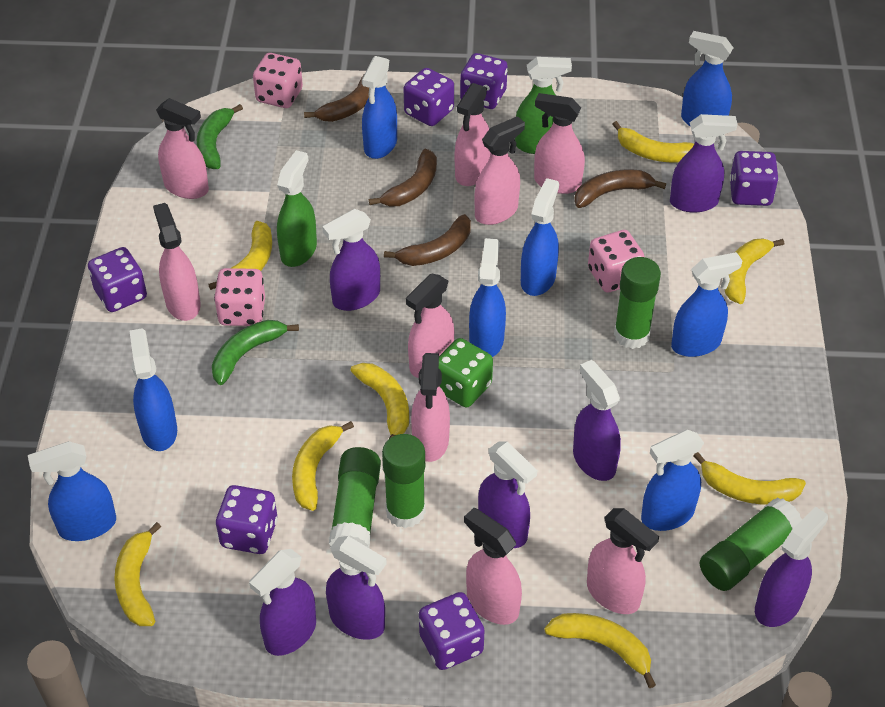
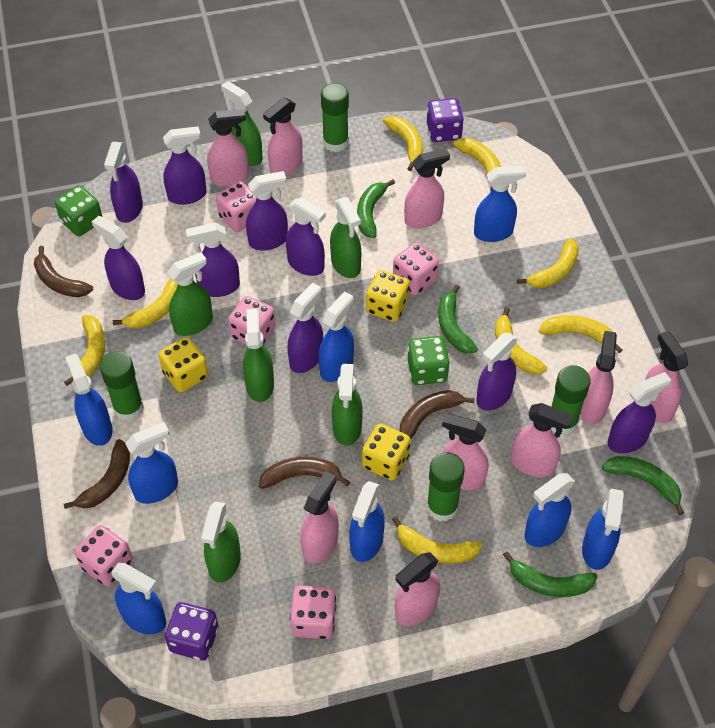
green banana: [197,104,243,169] [212,320,299,385] = 2 -> [357,179,395,238] [438,285,478,354] [503,551,598,597] [602,456,684,515] = 4
green dice: [439,338,493,408] = 1 -> [55,185,103,236] [408,336,450,385] = 2
green spray bottle: [277,150,317,267] [515,57,572,154] = 2 -> [167,252,213,336] [201,501,241,583] [221,81,262,166] [243,309,274,402] [330,197,361,278] [332,364,363,446] = 6
pink dice: [214,268,265,326] [253,53,303,108] [588,230,645,293] = 3 -> [75,525,133,586] [216,181,257,232] [228,296,276,345] [290,585,336,639] [393,242,439,295] = 5
purple dice: [88,247,147,312] [216,485,278,554] [403,68,454,126] [419,592,485,670] [460,53,508,109] [730,151,779,206] = 6 -> [165,602,219,661] [427,98,464,142] = 2
purple spray bottle: [249,549,316,656] [322,209,380,311] [326,536,387,640] [478,442,537,548] [573,360,621,481] [670,114,738,213] [755,507,828,627] = 7 -> [92,216,145,300] [104,142,143,223] [163,126,206,205] [186,223,240,297] [246,171,288,251] [286,197,326,276] [287,282,323,373] [476,333,518,411] [608,372,671,453] = 9
yellow dice: none = 0 -> [159,337,208,392] [362,424,411,481] [366,270,410,322] = 3

